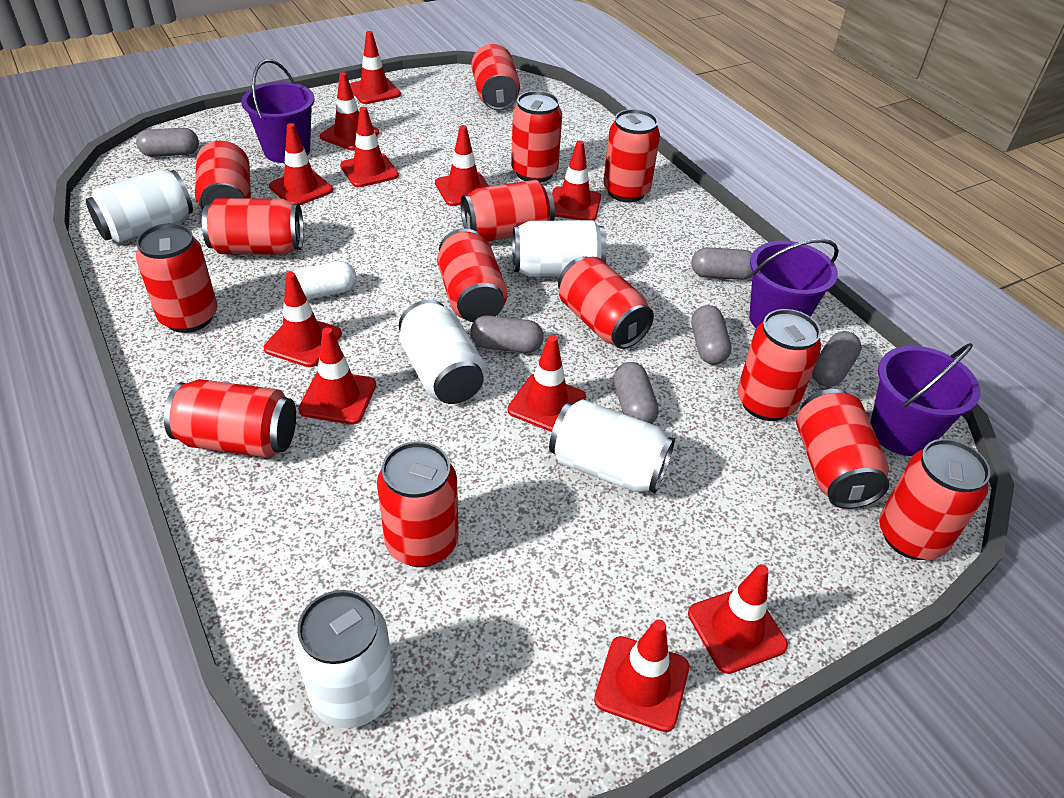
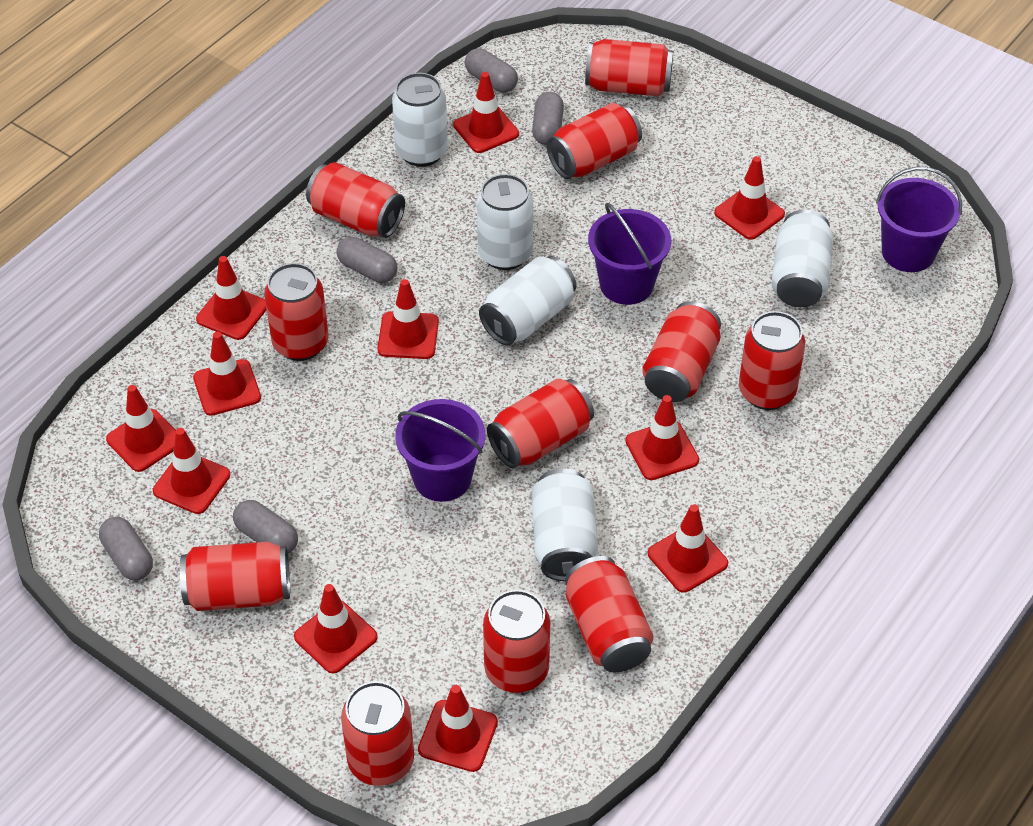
grey capsule: [136,128,199,157] [470,315,544,353] [613,362,659,424] [691,247,753,280] [691,305,731,365] [812,331,862,387] = 6 -> [99,517,153,580] [233,500,298,554] [337,237,398,283] [465,48,518,93] [532,92,564,145] = 5
red can: [136,223,217,333] [164,379,296,458] [195,141,251,212] [202,198,304,254] [377,441,459,567] [437,228,508,322] [461,180,555,241] [471,44,520,110] [511,91,562,183] [558,256,654,349] [603,109,660,203] [737,309,821,421] [796,389,890,509] [879,439,990,560] = 14 -> [180,542,290,611] [264,263,329,361] [306,162,405,238] [341,681,414,786] [483,590,550,693] [487,378,594,468] [547,103,642,179] [565,556,653,672] [585,39,673,96] [642,301,721,402] [739,311,805,410] = 11
white capsule: [292,261,357,300] = 1 -> none = 0

